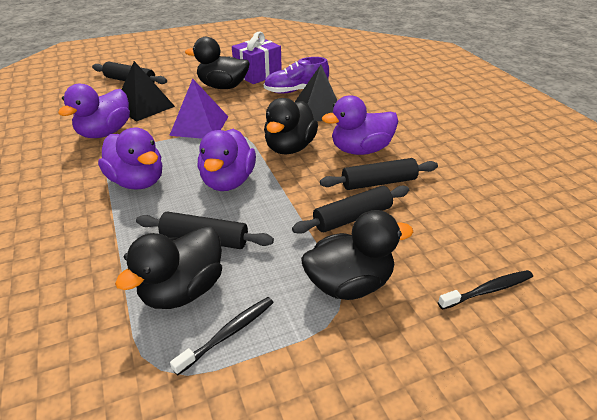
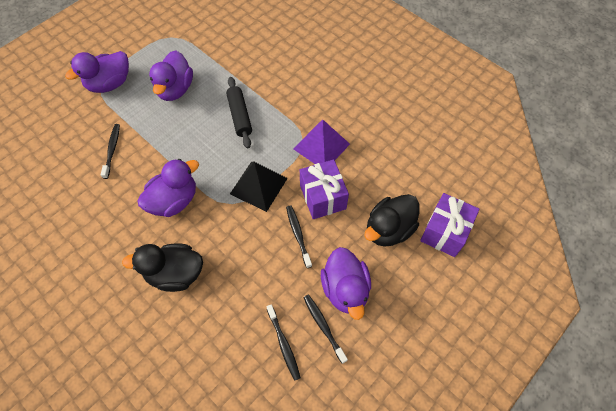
black duck: [115,226,222,309] [185,37,250,89] [264,98,318,154] [301,210,413,300] = 4 -> [122,243,203,292] [364,194,420,247] = 2
black pyramid: [121,61,175,122] [295,65,338,121] = 2 -> [230,162,288,212] = 1
black rolling pin: [92,62,167,84] [136,212,274,249] [292,185,409,234] [320,158,438,190] = 4 -> [226,77,252,149] = 1
black toothbrush: [170,297,274,375] [438,270,533,310] = 2 -> [101,124,120,179] [266,304,301,381] [286,205,312,268] [303,294,348,364] = 4
purple gift: [232,32,282,84] = 1 -> [300,159,349,219] [420,193,479,257] = 2
purple shoe: [264,57,329,94] = 1 -> none = 0

